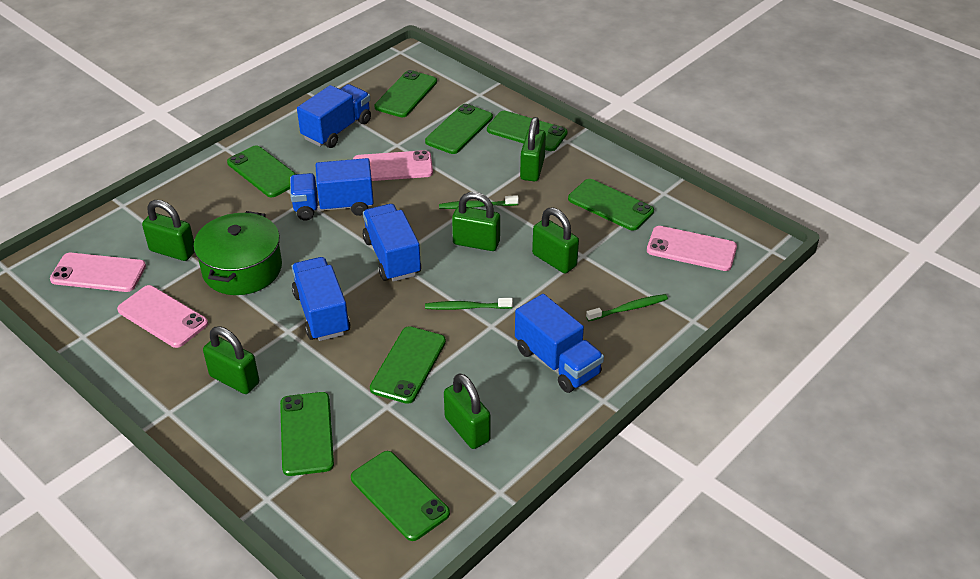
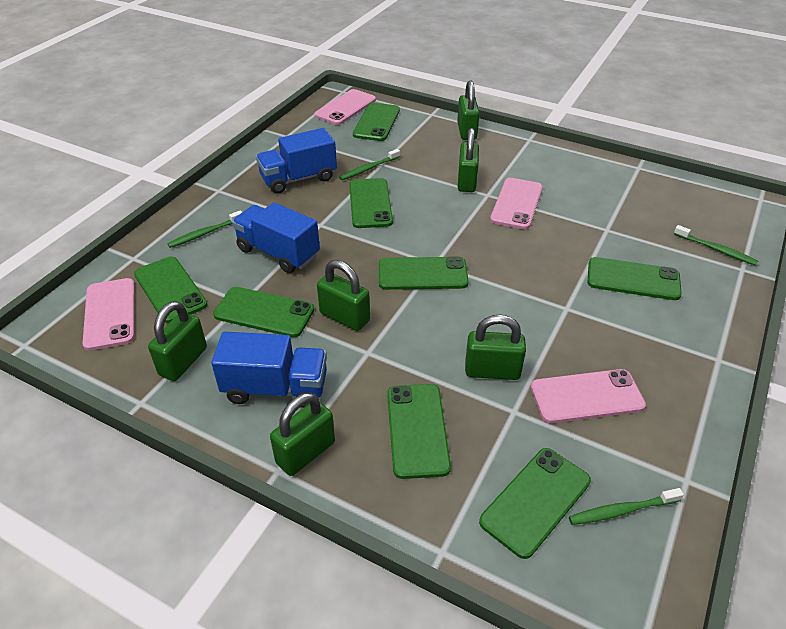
blue truck: [290,158,374,221] [291,257,350,341] [297,84,371,148] [363,204,421,282] [515,294,604,393] = 5 -> [211,331,327,408] [232,202,320,273] [256,128,337,194] = 3
green pot: [194,211,282,295] = 1 -> none = 0
green toothbrush: [425,298,513,310] [439,195,519,209] [586,294,668,321] = 3 -> [167,210,242,248] [339,149,400,180] [569,488,684,525] [674,225,758,266] = 4

